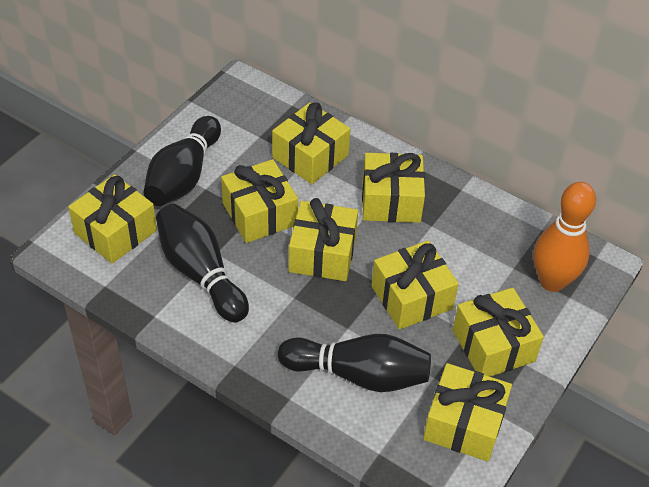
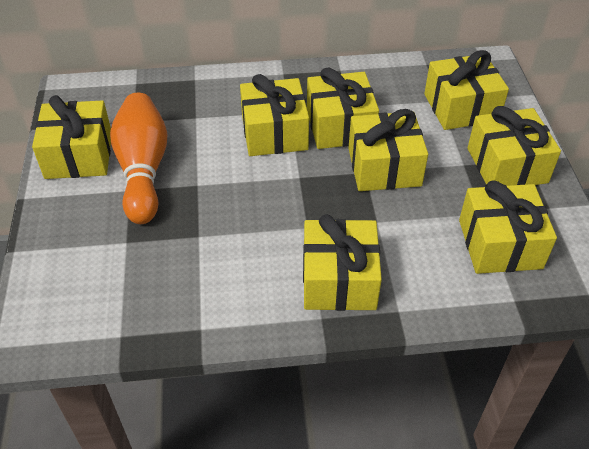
black bowling pin: [144,116,221,206] [156,204,249,322] [278,334,431,392] = 3 -> none = 0

